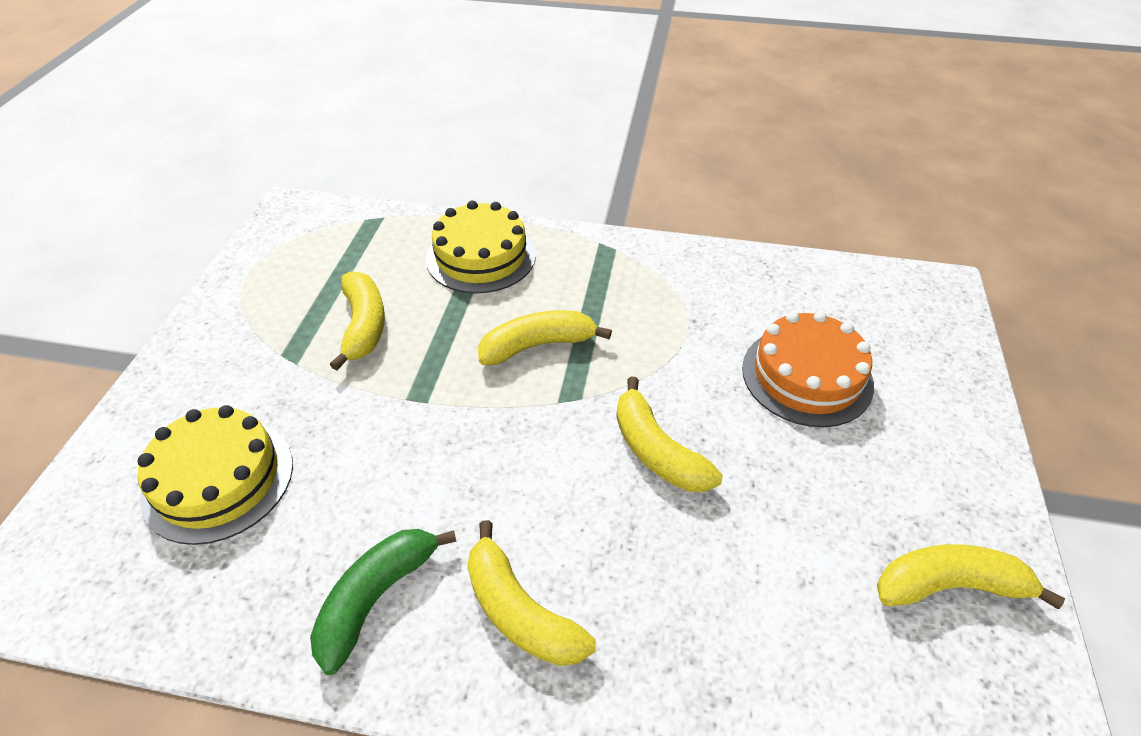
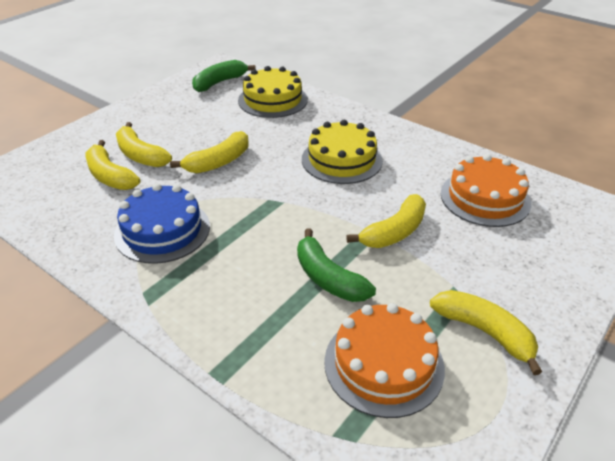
blue cake: none = 0 -> [114,183,210,264] = 1
green banana: [310,529,457,675] = 1 -> [192,60,256,92] [297,228,376,302] = 2
orange cake: [742,311,874,427] = 1 -> [324,303,445,418] [441,154,531,227] = 2

